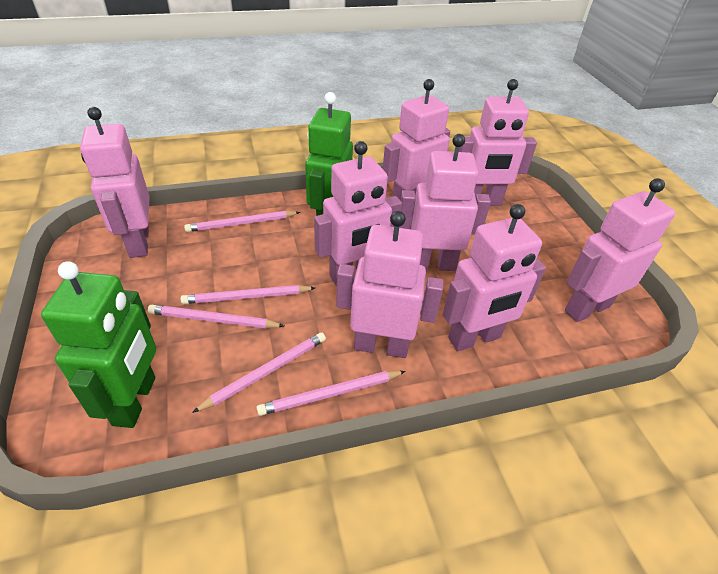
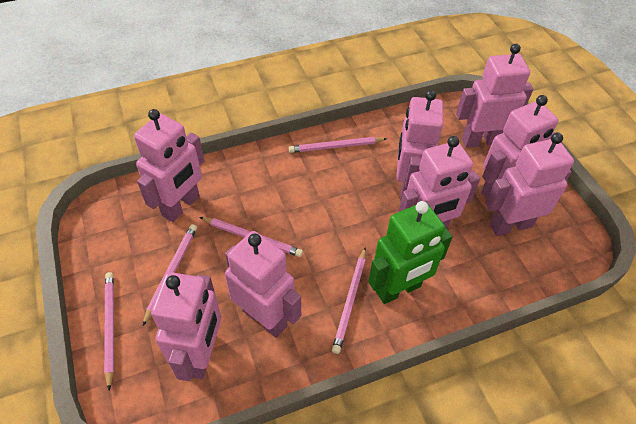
green robot: [41,261,156,428] [305,92,353,216] = 2 -> [368,201,453,304] = 1

